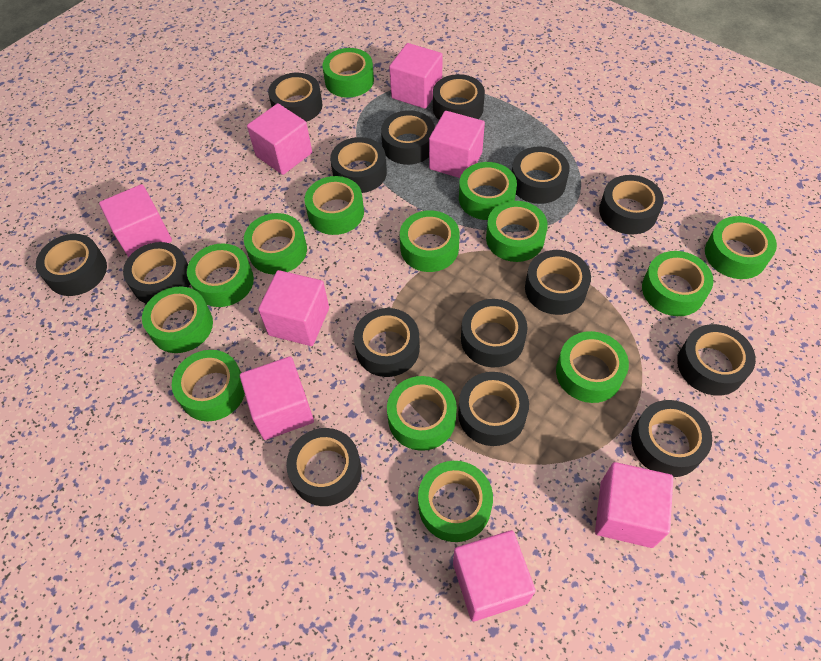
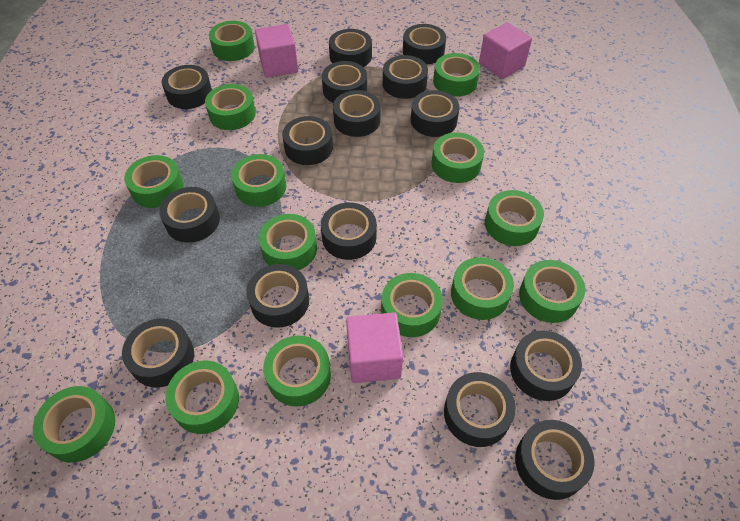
pink cube: [99,184,172,257] [240,357,314,440] [247,103,312,175] [258,270,329,346] [389,43,443,109] [429,111,485,178] [453,530,536,621] [595,462,673,548] = 8 -> [255,24,298,78] [346,312,403,383] [479,22,532,79] = 3

